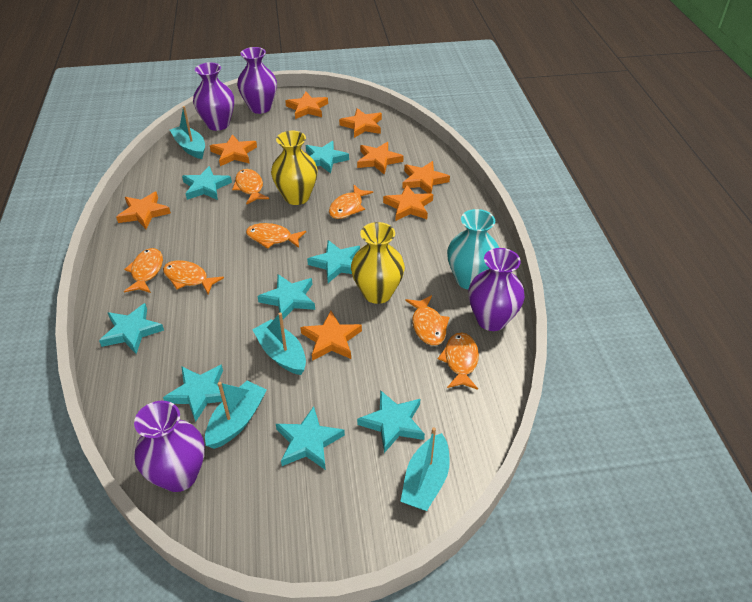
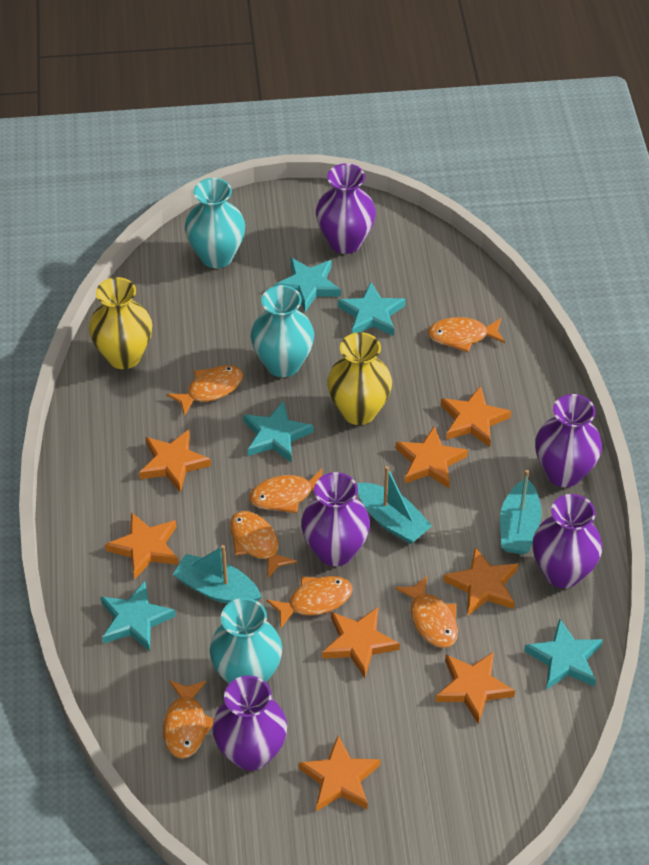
purple vase: [134,401,205,492] [193,62,234,131] [237,47,277,114] [468,248,525,331] = 4 -> [212,676,287,771] [301,472,370,566] [316,163,376,254] [532,494,602,588] [535,394,602,487] = 5
turquoise boat: [170,106,205,159] [205,380,267,449] [252,312,306,375] [400,427,450,511] = 4 -> [173,545,261,604] [358,466,432,544] [500,470,541,554] = 3
turquoise star: [99,303,164,354] [163,364,223,422] [182,166,232,200] [258,274,315,319] [276,406,345,470] [306,141,349,173] [307,240,360,283] [357,390,425,453] = 8 -> [101,581,176,651] [243,400,313,463] [274,258,341,312] [338,282,406,336] [524,618,603,690] = 5
turquoise vase: [447,209,499,289] = 1 -> [185,178,245,268] [210,598,282,683] [251,285,314,377] = 3

